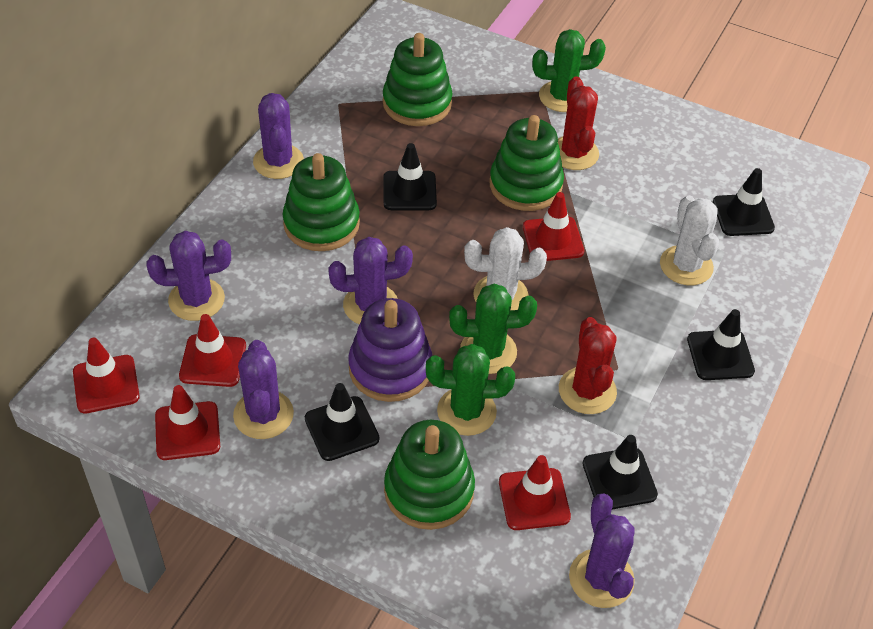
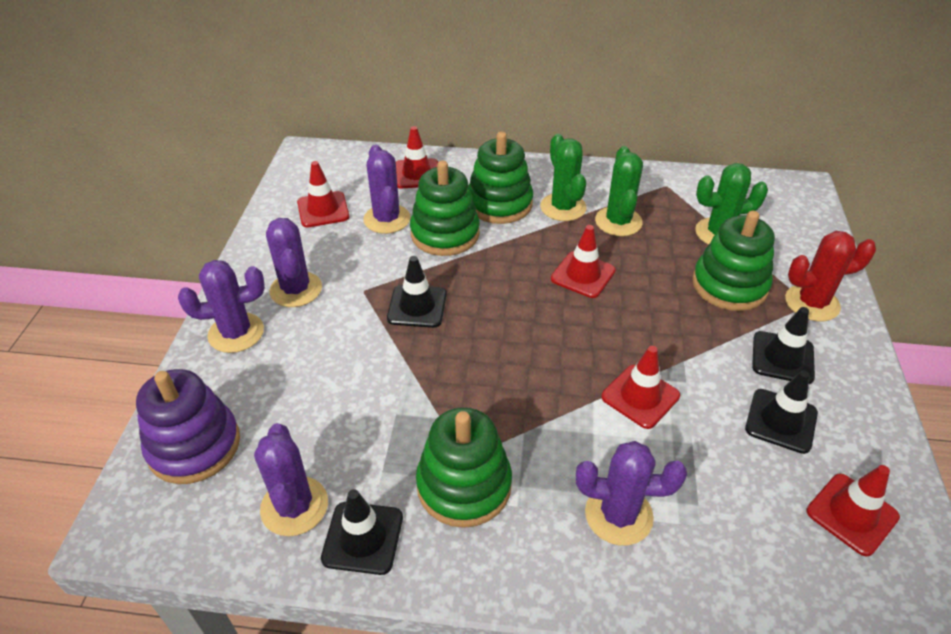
black traffic cone: [305,383,379,461] [383,143,437,210] [583,435,658,510] [687,309,755,380] [713,168,775,236] = 5 -> [321,489,403,575] [387,256,447,328] [745,370,818,454] [752,307,815,384] = 4
red cactus: [558,76,599,170] [559,317,617,414] = 2 -> [785,231,876,321] = 1
white cactus: [464,227,547,310] [660,195,719,286] = 2 -> none = 0

